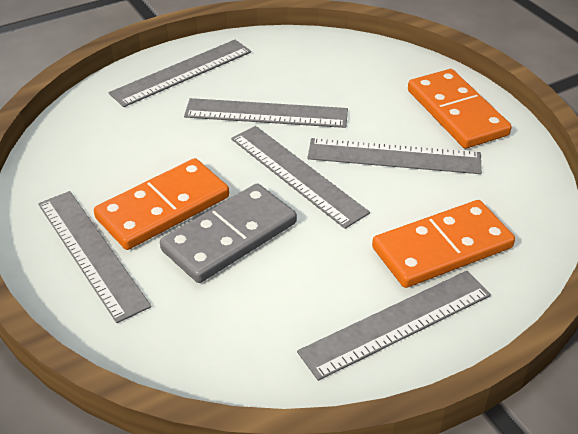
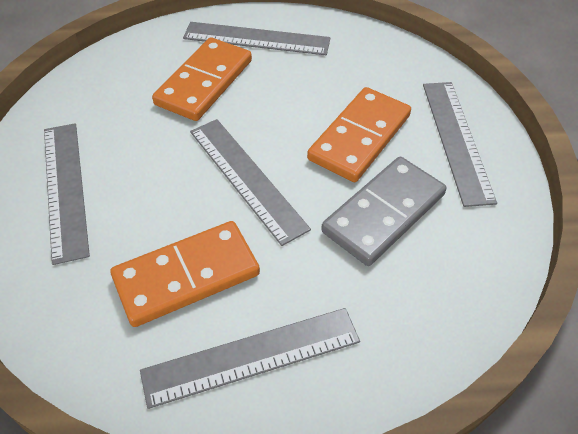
grey ruler: [38,191,152,323] [109,40,251,107] [184,98,348,128] [231,126,370,229] [297,271,491,381] [307,138,482,174] = 6 -> [44,123,90,265] [140,308,360,409] [183,22,331,55] [190,119,311,246] [423,82,497,207] = 5

